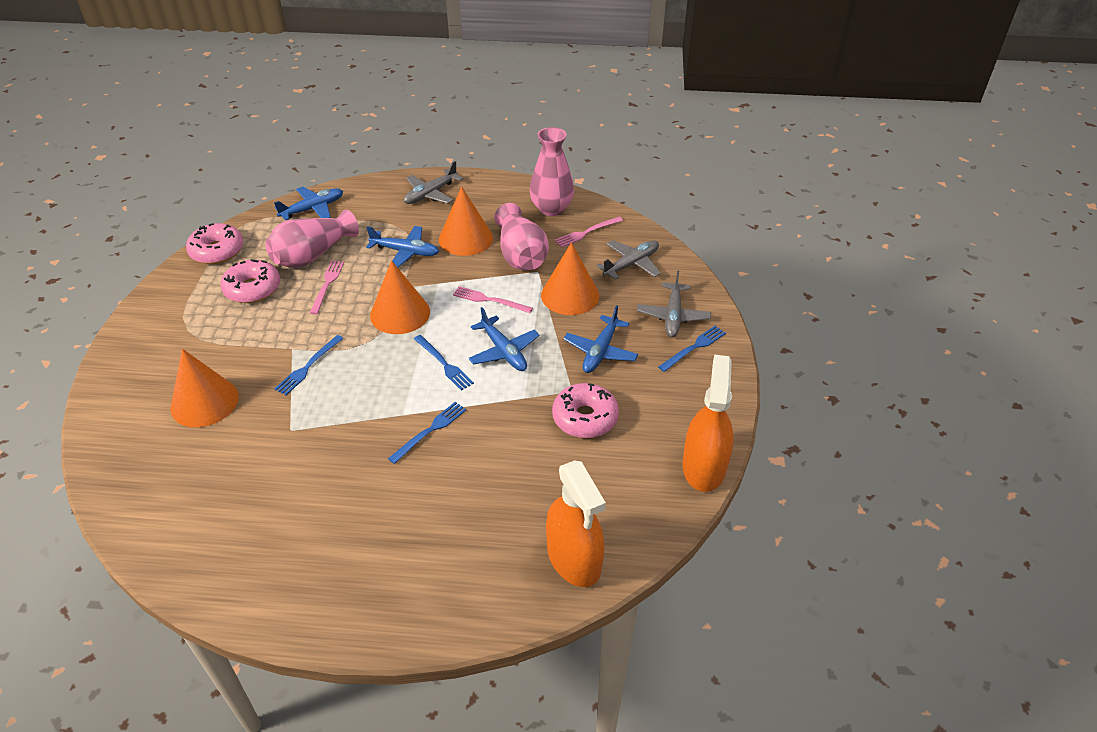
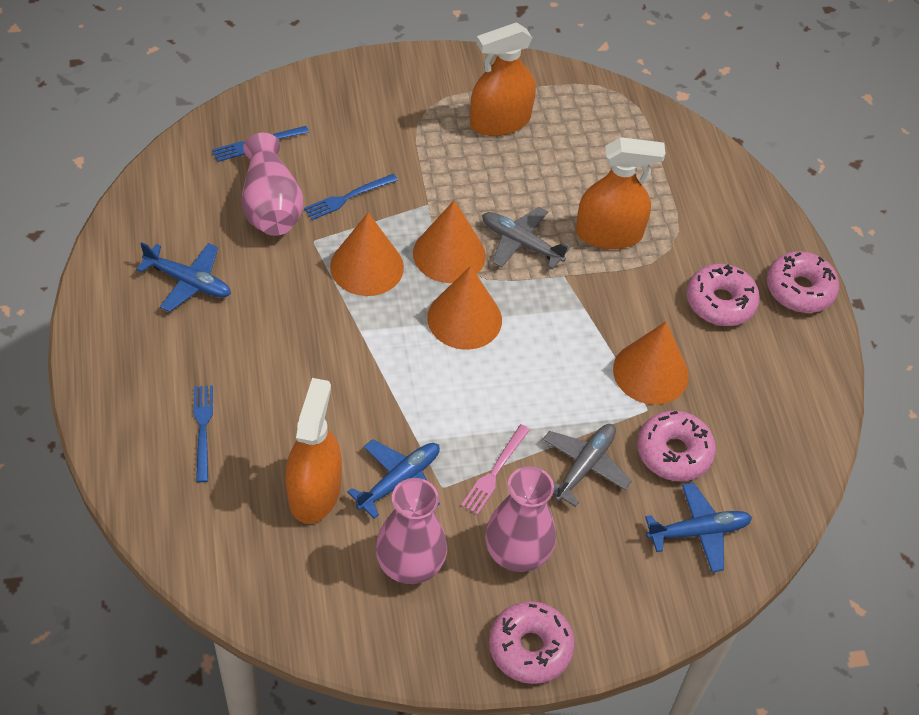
blue fork: [274,335,344,395] [388,402,466,464] [414,335,474,391] [658,326,726,372] = 4 -> [194,385,213,482] [212,126,309,162] [304,174,398,220] = 3
blue plane: [274,187,343,220] [366,226,439,267] [469,307,539,371] [563,305,638,373] = 4 -> [136,242,231,312] [347,439,440,519] [645,482,752,572] = 3
grey plane: [404,161,463,204] [596,240,661,280] [637,270,711,337] = 3 -> [482,207,571,269] [543,424,632,507] = 2
orange spray bottle: [546,460,606,587] [683,354,734,492] = 2 -> [286,378,342,524] [470,22,536,136] [576,137,666,249] = 3
pink donut: [186,223,244,264] [220,259,280,303] [552,383,619,438] = 3 -> [489,601,575,684] [637,411,716,481] [687,264,760,326] [767,251,839,313] = 4
pink fork: [310,261,344,315] [453,286,533,313] [554,217,623,247] = 3 -> [461,424,530,515] = 1

